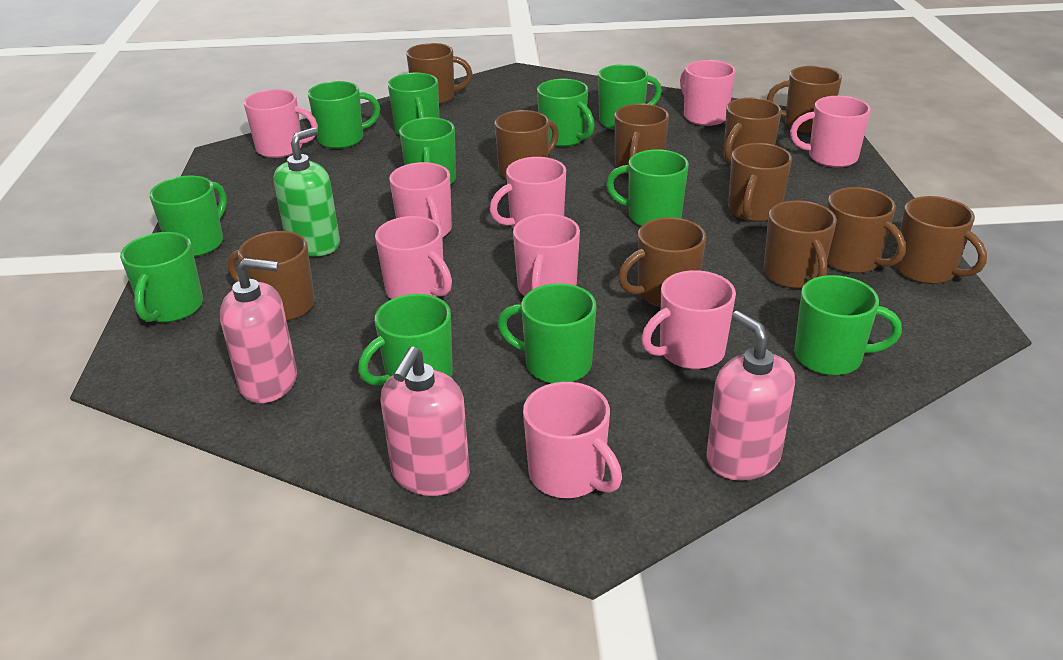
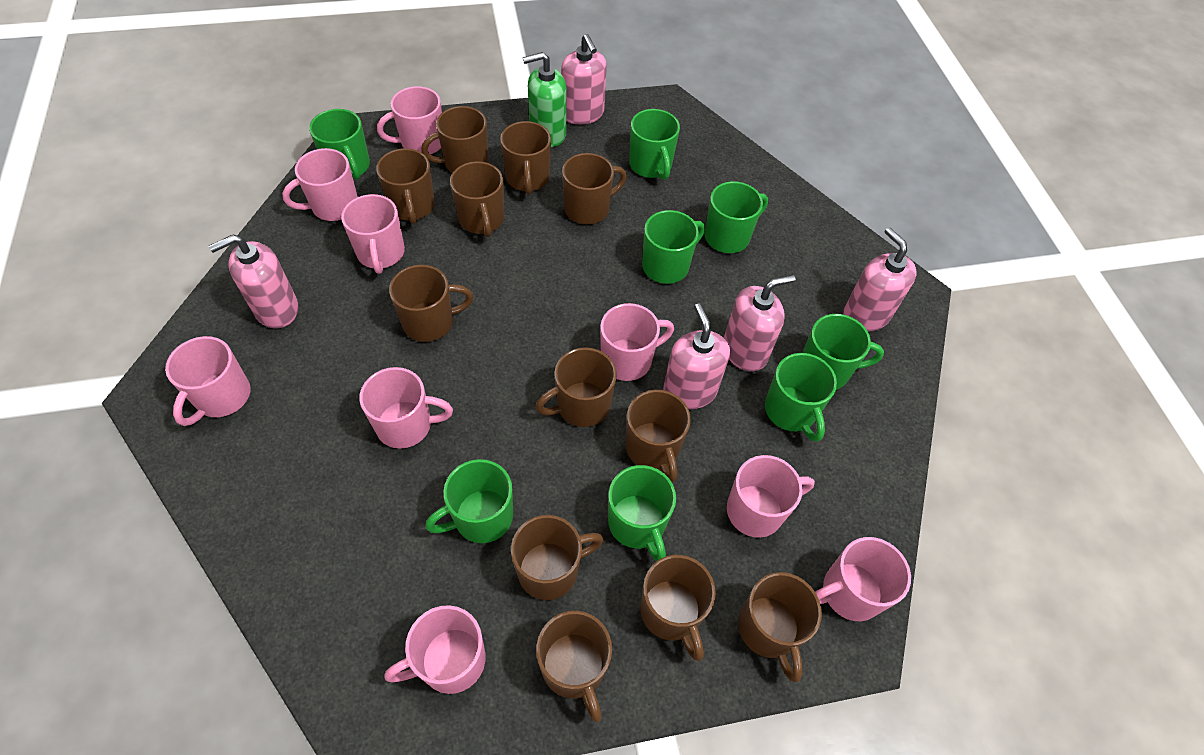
brown mug: [228,231,315,321] [406,43,472,104] [494,110,559,179] [614,103,669,174] [618,217,706,307] [724,98,782,164] [728,143,792,222] [764,200,837,289] [767,66,842,133] [827,187,906,273] [895,196,987,284] = 11 -> [376,148,435,224] [389,265,473,342] [421,106,489,173] [450,161,504,237] [500,121,551,195] [511,515,604,600] [535,347,617,427] [536,611,612,722] [562,153,627,224] [625,390,691,482] [640,555,716,661] [738,572,822,682] = 12
green mug: [120,232,203,322] [149,176,227,257] [308,81,380,149] [358,294,453,385] [388,73,439,135] [399,117,456,185] [498,283,596,383] [537,79,595,147] [598,64,662,130] [606,149,689,226] [794,275,902,375] = 11 -> [309,109,370,180] [425,459,513,543] [608,465,676,562] [629,109,680,180] [642,210,705,284] [704,181,768,253] [765,353,837,442] [803,314,884,390] = 8
pink soap dispenser: [220,258,297,403] [380,347,470,496] [706,311,795,481] = 3 -> [209,234,298,329] [561,34,607,125] [663,303,730,410] [724,275,795,372] [843,227,917,332] = 5

